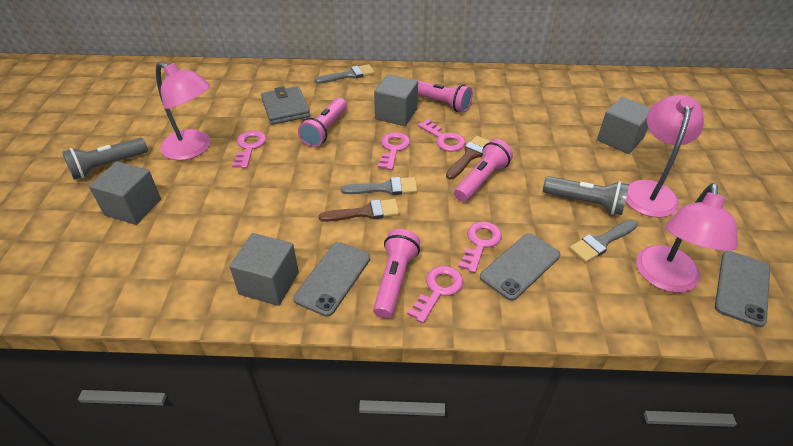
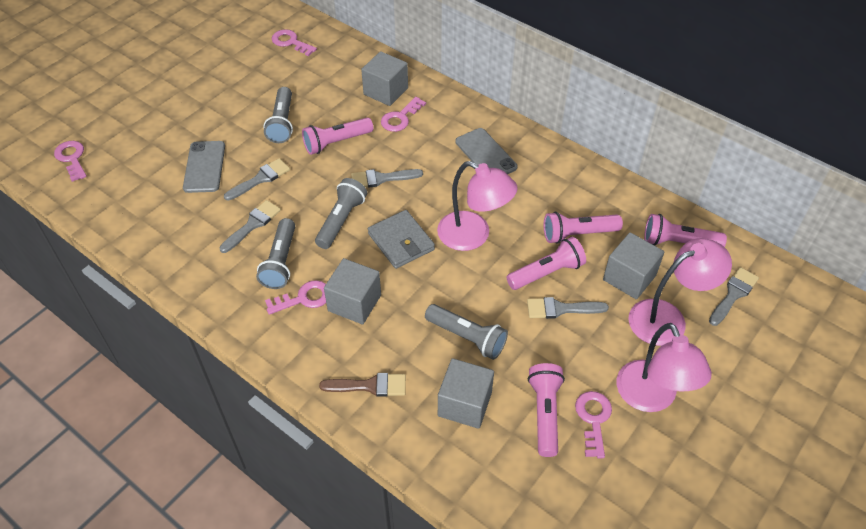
brown brush: [319,199,399,222] [446,136,490,179] = 2 -> [319,373,406,397] = 1
grey brush: [315,64,375,84] [341,177,418,195] [569,219,638,263] = 3 -> [219,200,281,253] [224,158,290,201] [351,169,423,188] [527,297,609,319] [709,267,759,326] = 5
grey flashlight: [62,138,148,180] [543,176,629,215] = 2 -> [256,218,295,289] [263,87,293,143] [315,178,367,249] [425,304,508,360] = 4
grey phone: [293,242,370,317] [480,233,560,301] [715,251,770,327] = 3 -> [183,141,225,193] [455,128,518,174] = 2
pink flashlight: [298,98,347,147] [373,229,421,319] [413,79,473,112] [454,139,513,202] = 4 -> [302,118,373,155] [507,237,586,290] [528,363,565,457] [544,212,623,244] [644,214,727,247] = 5

